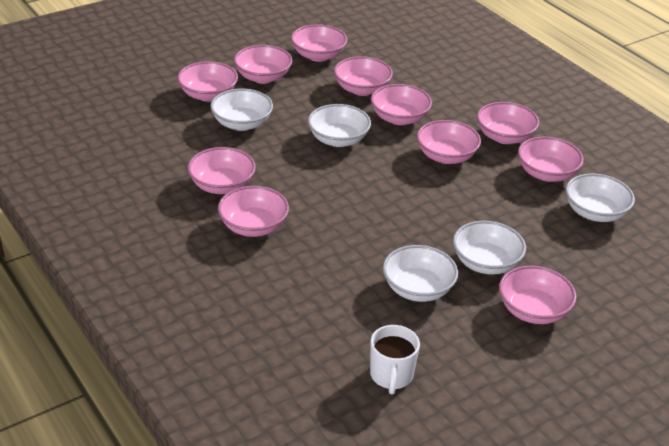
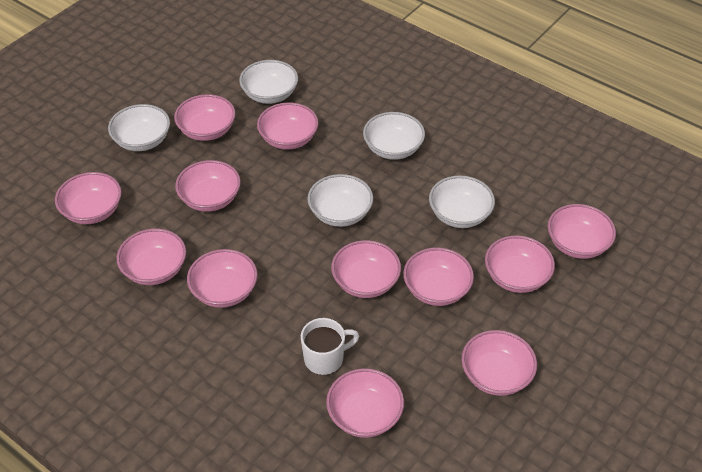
pink bowl: [177,61,238,102] [187,147,256,194] [218,186,289,237] [234,45,292,84] [291,24,347,62] [334,56,393,96] [371,84,432,125] [417,120,481,164] [477,102,539,144] [499,266,577,324] [518,137,584,182] = 11 -> [55,172,122,224] [117,228,186,285] [174,94,236,141] [175,160,241,212] [187,249,258,308] [257,102,319,150] [326,368,404,438] [331,240,401,298] [403,248,474,306] [461,330,537,396] [485,235,555,293] [548,204,616,259] = 12

